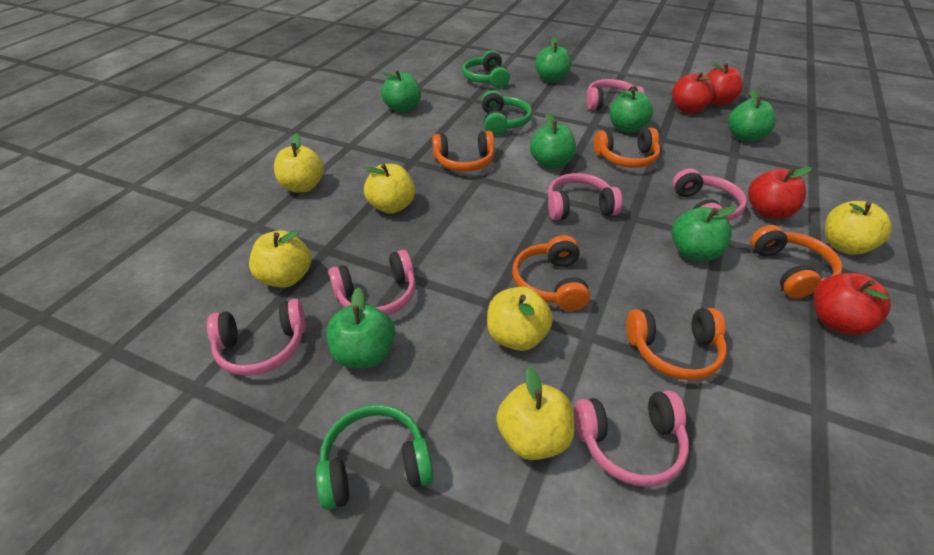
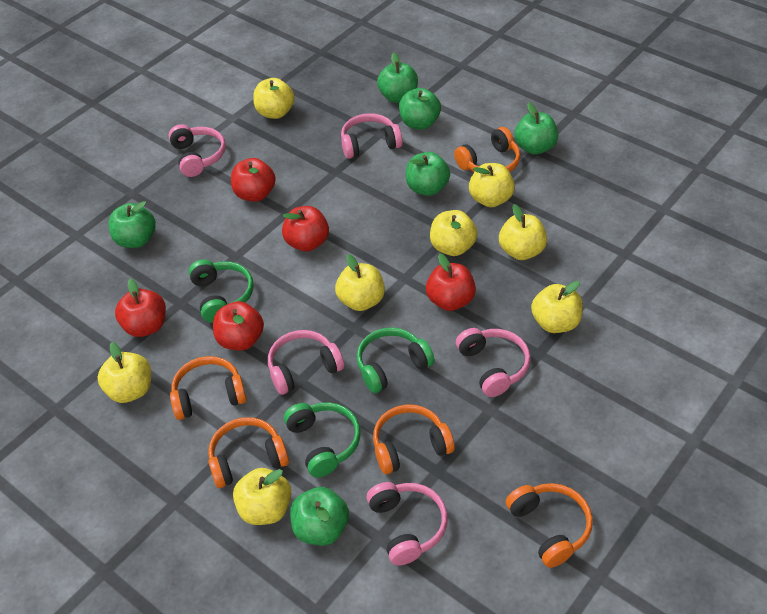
green apple: [326,287,395,368] [381,70,421,113] [530,112,576,169] [535,37,571,83] [610,89,653,133] [672,206,737,261] [728,89,776,142] = 7 -> [108,201,156,248] [290,487,349,545] [377,53,418,103] [399,88,441,130] [406,152,450,196] [514,103,558,155] = 6
pink headphones: [207,299,306,376] [329,250,416,315] [548,173,622,220] [574,390,689,487] [587,79,644,110] [673,168,747,220] = 6 -> [169,124,226,177] [268,330,344,395] [341,113,402,159] [367,482,448,566] [456,328,531,397] = 5
red apple: [672,72,715,114] [706,62,743,105] [748,167,812,219] [814,273,891,335] = 4 -> [115,278,166,337] [213,301,264,350] [231,158,276,201] [282,206,329,252] [426,253,476,311] = 5
yellow apple: [249,230,311,288] [274,133,324,193] [364,164,415,214] [487,287,553,351] [496,366,574,460] [825,201,892,255] = 6 -> [97,342,151,403] [233,468,292,525] [253,78,295,119] [335,254,385,311] [430,210,477,256] [469,163,515,207] [499,204,547,260] [531,281,583,333] = 8

